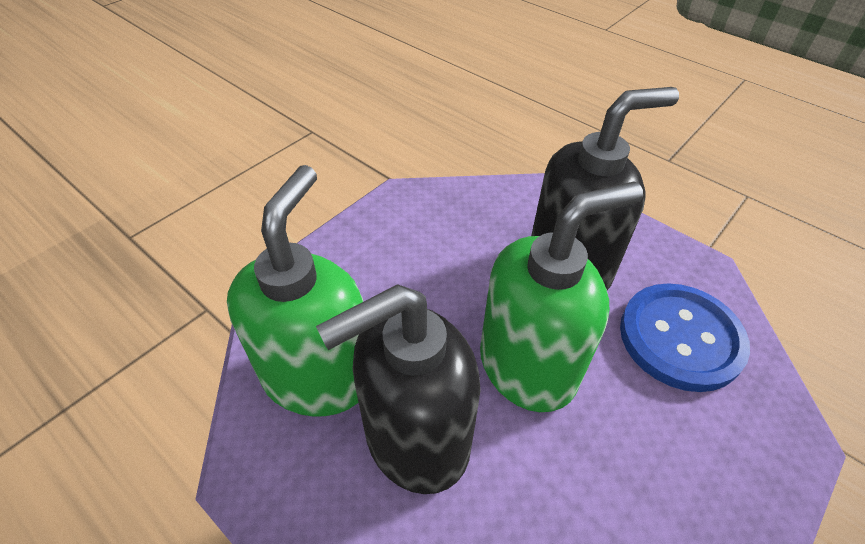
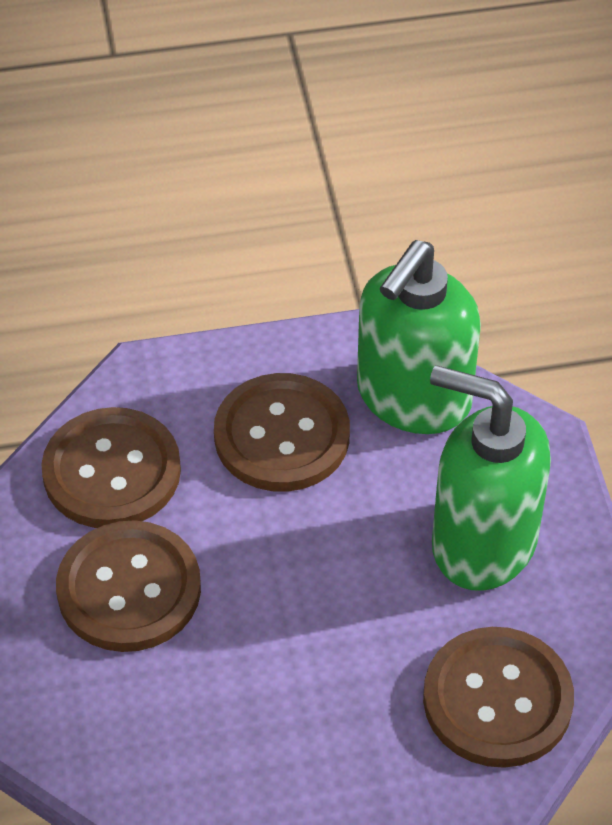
black soap dispenser: [316,284,481,494] [531,87,679,290] = 2 -> none = 0
blue button: [620,283,750,392] = 1 -> none = 0
brown button: none = 0 -> [41,407,181,528] [56,520,201,652] [214,373,350,492] [423,627,574,768] = 4

